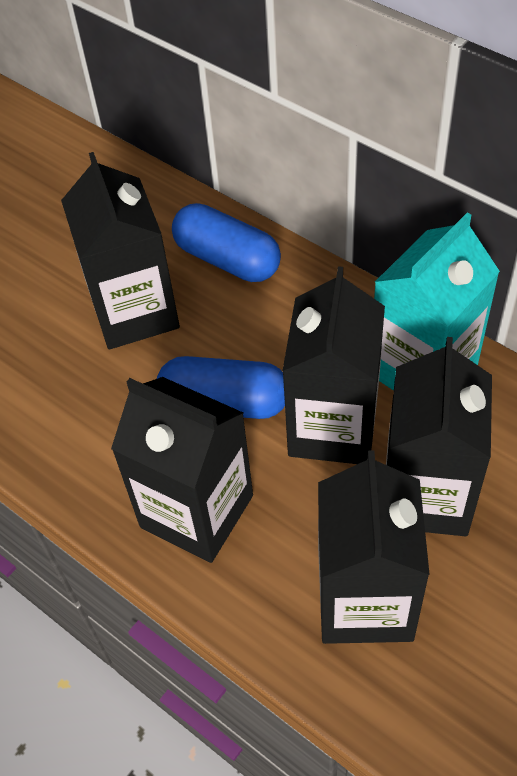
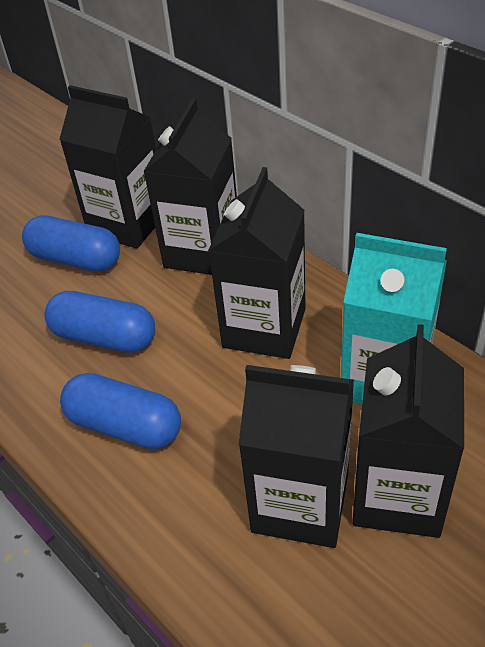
blue capsule: [157,356,285,419] [172,203,281,282] = 2 -> [22,215,120,272] [45,291,155,353] [60,373,181,450] = 3

